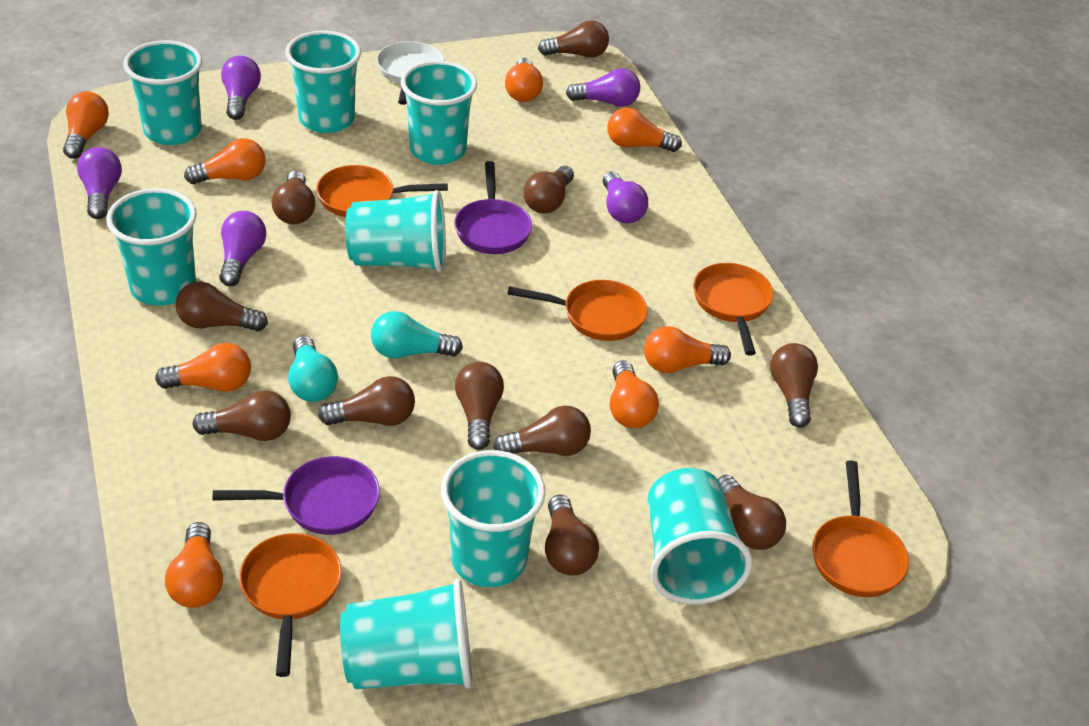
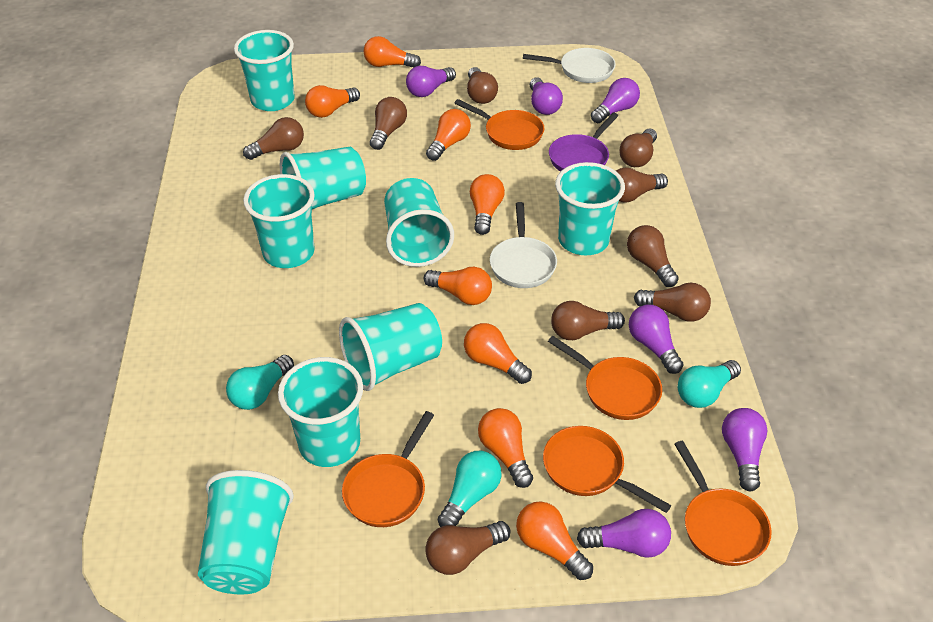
brown light bulb: [175,281,268,331] [192,390,291,441] [272,171,315,224] [318,376,415,426] [455,362,504,450] [493,405,591,456] [523,166,574,213] [538,20,609,58] [545,495,599,575] [718,475,786,550] [770,343,818,428] = 11 -> [243,117,304,160] [370,97,407,150] [425,521,511,575] [467,67,498,104] [551,301,625,340] [616,167,668,203] [620,129,657,167] [627,225,679,287] [634,283,711,322] = 9
purple light bulb: [77,147,122,219] [220,211,266,286] [221,56,261,120] [566,68,640,107] [603,171,648,223] = 5 -> [406,66,456,97] [530,77,563,115] [577,509,671,558] [591,78,640,123] [629,305,683,374] [722,408,767,491] = 6
purple pan: [213,456,380,535] [454,161,532,254] = 2 -> [549,113,618,172] = 1
turquoise light bulb: [288,336,338,402] [371,311,463,358] = 2 -> [226,355,294,410] [438,451,501,527] [678,360,741,408] = 3
white pan: [377,41,445,105] = 1 -> [490,202,557,288] [523,48,616,83] = 2

